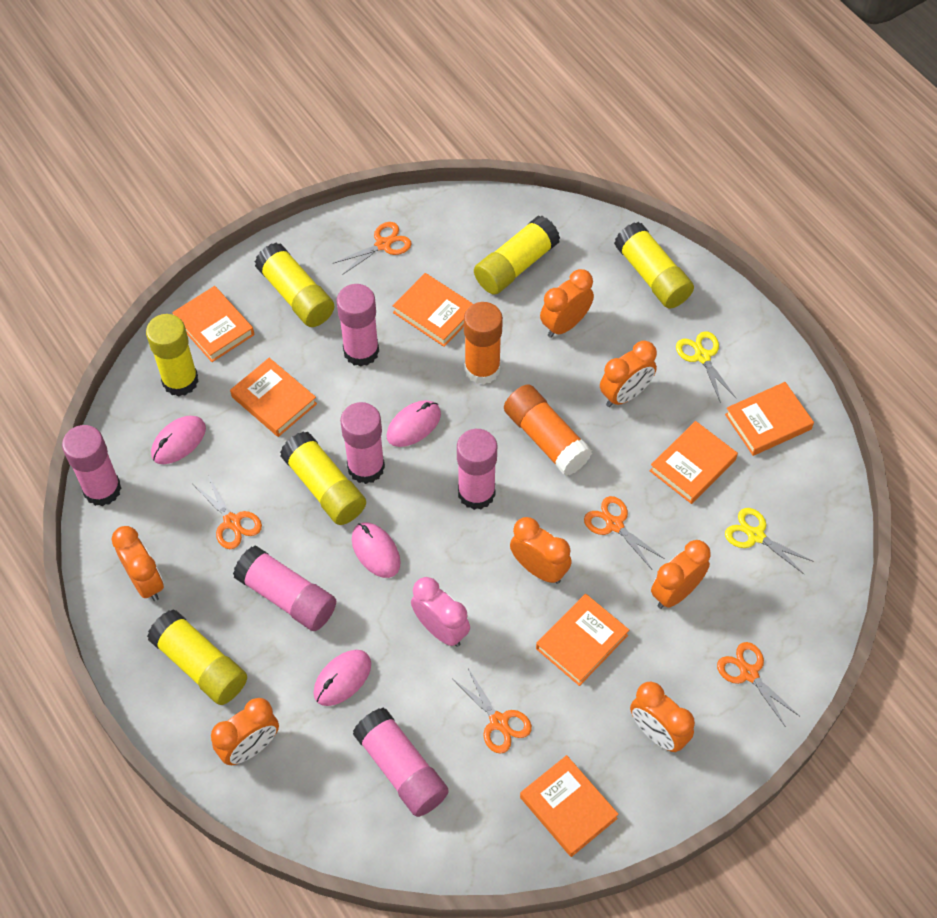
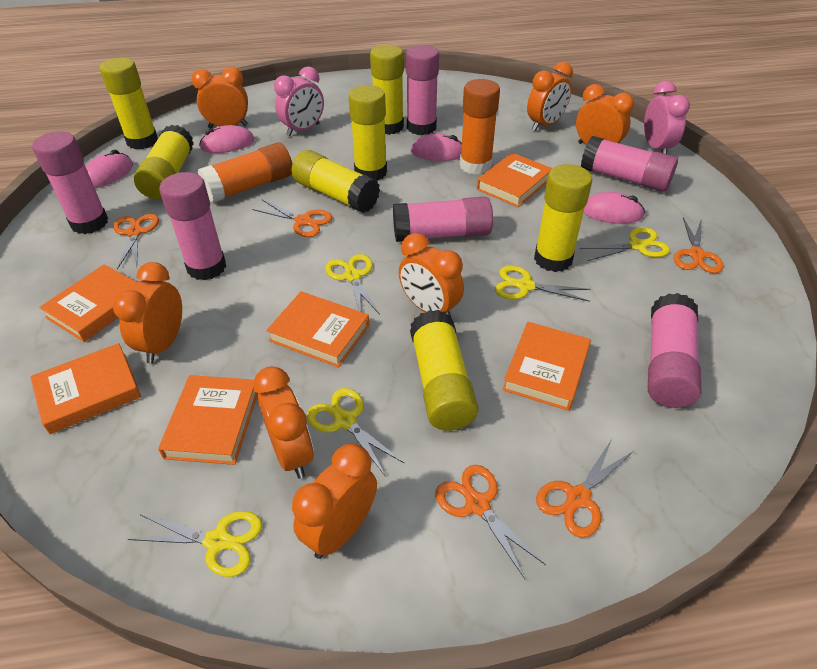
orange book: [172,286,254,362] [230,358,317,437] [393,273,473,347] [520,755,619,857] [536,594,629,686] [650,421,738,504] [725,382,814,456] = 7 -> [30,343,141,434] [39,264,137,342] [158,375,258,465] [266,291,369,368] [477,153,552,207] [502,322,591,411] = 6
pink clock: [411,577,470,647] = 1 -> [274,66,324,136] [644,81,690,154] = 2
yellow glue stick: [146,314,199,397] [147,609,247,705] [255,242,335,327] [280,431,366,525] [474,216,560,295] [614,222,694,309] = 6 -> [100,58,158,149] [134,125,194,199] [291,150,380,213] [348,85,387,181] [370,45,404,135] [410,310,479,431] [534,164,592,272] = 7
yellow scissors: [676,331,736,403] [725,508,814,574] = 2 -> [128,511,262,577] [307,388,405,477] [325,254,380,315] [495,266,591,302] [580,227,670,261] = 5

